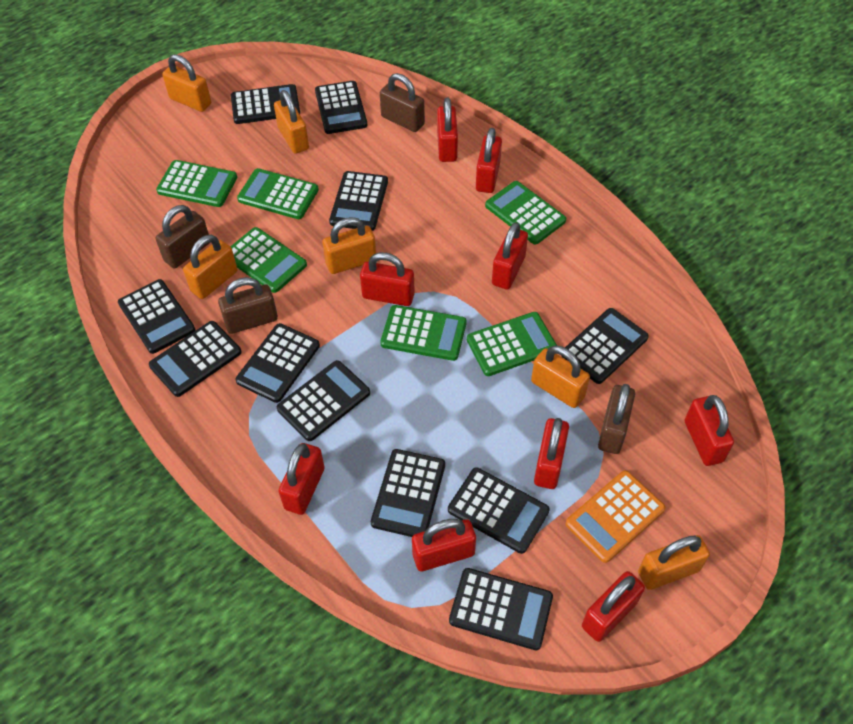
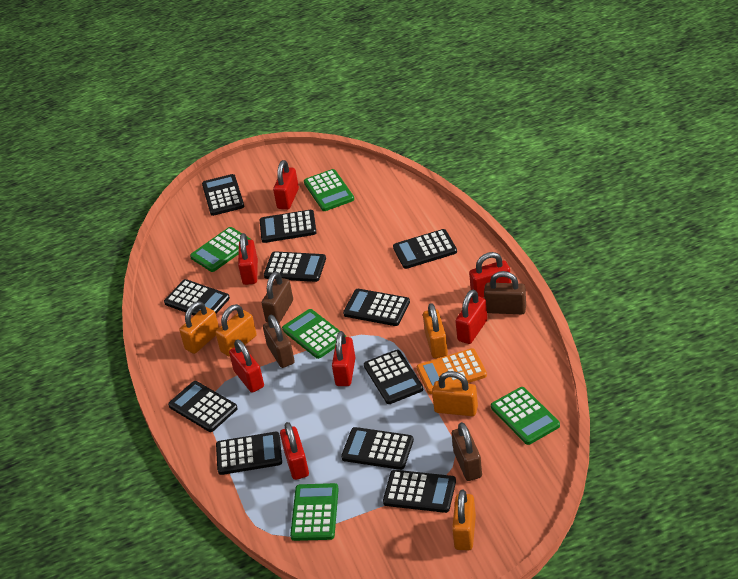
green calculator: [156,160,237,207] [230,227,307,293] [237,168,319,219] [380,305,467,361] [467,312,557,376] [485,181,566,245] = 6 -> [190,227,252,272] [282,309,346,359] [290,483,339,541] [304,169,354,211] [491,387,560,445] = 5
orange padlock: [162,54,211,112] [183,235,237,299] [274,90,309,154] [322,217,376,274] [531,345,590,408] [638,535,710,590] = 6 -> [179,301,219,354] [215,304,257,357] [423,303,448,358] [432,371,478,416] [452,490,476,550] = 5
red padlock: [278,443,325,515] [360,252,415,306] [412,519,476,571] [437,97,458,162] [476,128,502,193] [492,222,528,290] [534,418,569,489] [582,571,645,642] [685,395,734,466] = 9 -> [229,339,264,393] [238,233,258,285] [273,160,299,210] [280,422,309,480] [332,331,355,386] [455,290,487,344] [469,252,511,298] = 7

